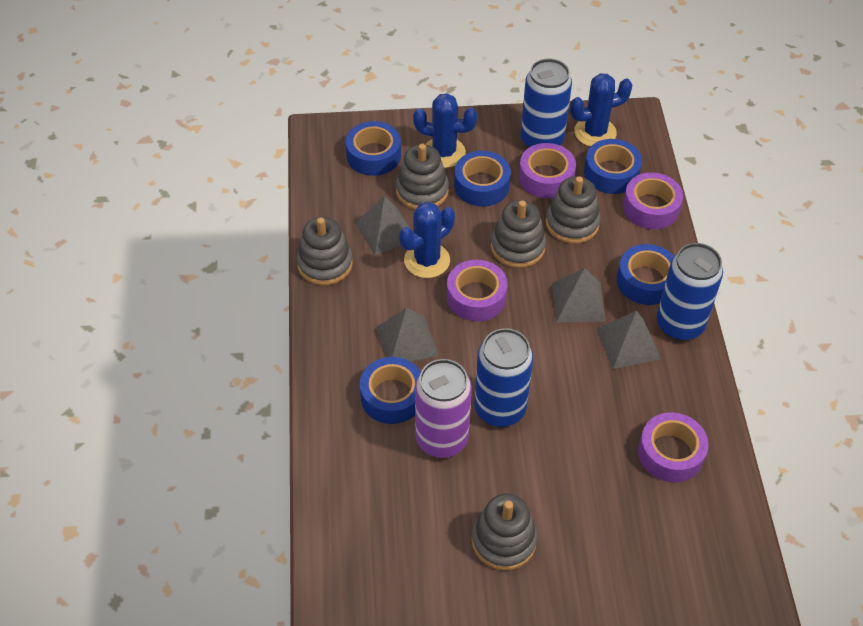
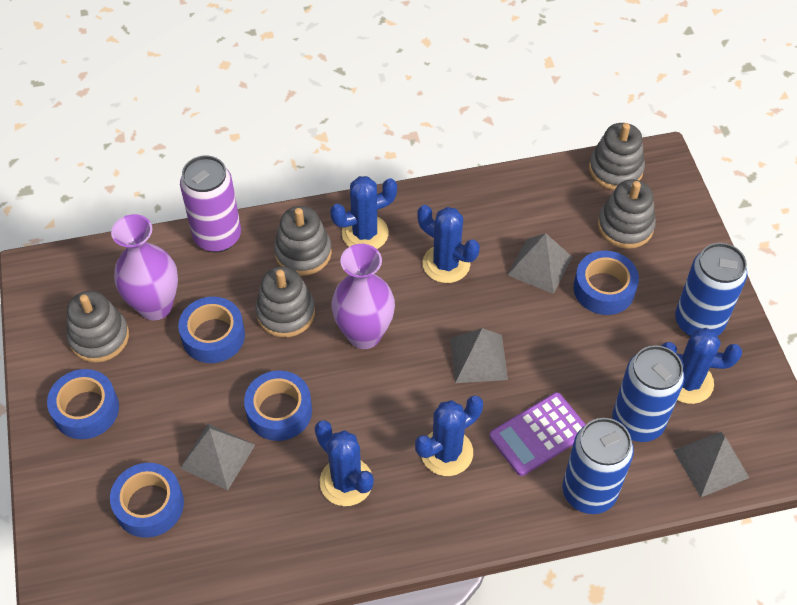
blue cactus: [399,202,455,278] [413,93,477,168] [570,73,632,147] = 3 -> [315,420,374,506] [330,176,397,249] [415,395,483,476] [418,205,480,283] [662,328,742,404] = 5
purple calculator: none = 0 -> [489,392,586,476] = 1
purple tape: [447,260,508,321] [519,143,576,198] [623,173,683,229] [638,412,709,482] = 4 -> none = 0
purple vase: none = 0 -> [111,214,178,320] [332,244,395,349] = 2

